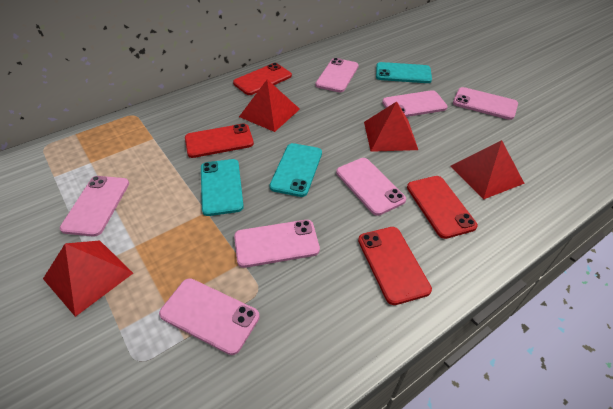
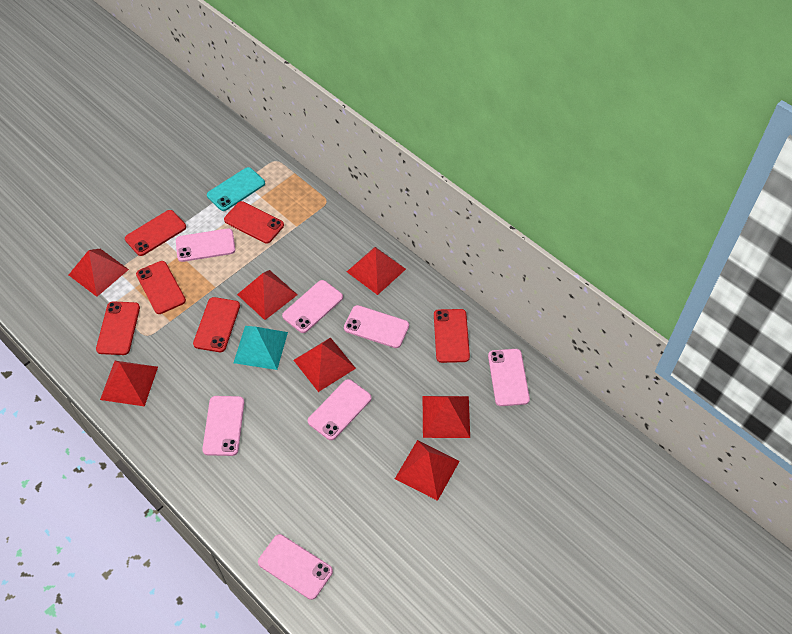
red phone: [185,123,254,158] [233,63,292,95] [358,227,432,305] [407,176,478,239] = 4 -> [96,301,140,355] [125,210,186,256] [136,261,186,314] [193,297,240,352] [224,201,284,243] [434,309,470,363] = 6
red pyramid: [43,240,133,317] [239,80,300,132] [364,101,418,152] [450,140,525,200] = 4 -> [69,249,129,297] [100,361,158,406] [237,270,298,320] [294,337,356,392] [347,247,406,295] [395,440,460,501] [423,396,470,438] = 7
turquoise phone: [201,159,244,216] [269,143,322,197] [376,62,432,83] = 3 -> [207,167,265,211] = 1
turquoise pyramid: none = 0 -> [234,326,288,370] = 1

